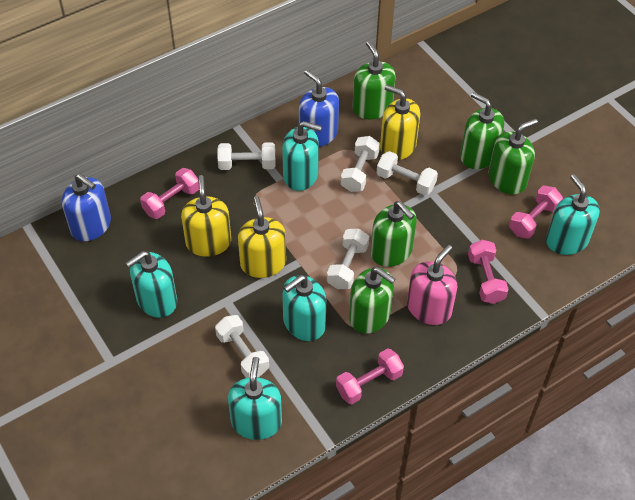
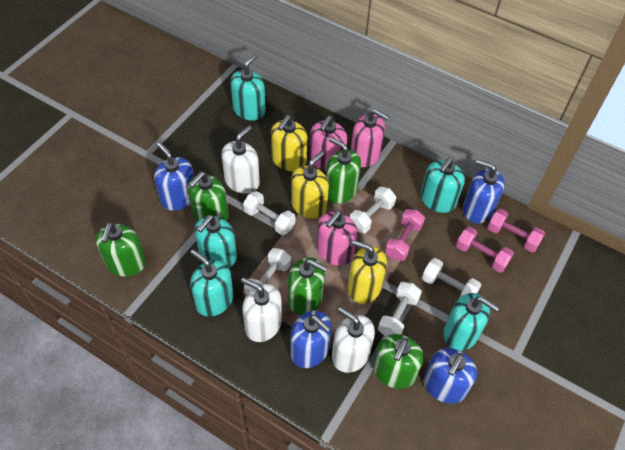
blue soap dispenser: [62,174,111,241] [299,69,339,147] = 2 -> [154,142,194,211] [290,311,332,368] [424,348,477,404] [463,159,505,224] = 4
pink dumbbell: [140,168,199,219] [336,348,404,404] [468,240,509,304] [509,186,563,239] = 4 -> [385,209,425,261] [456,227,514,273] [487,209,545,252] = 3
pink soap dispenser: [407,245,457,325] = 1 -> [310,116,347,171] [316,211,358,266] [351,109,389,167] = 3
white soap dispenser: none = 0 -> [222,126,260,194] [241,277,282,342] [332,307,375,373] = 3

